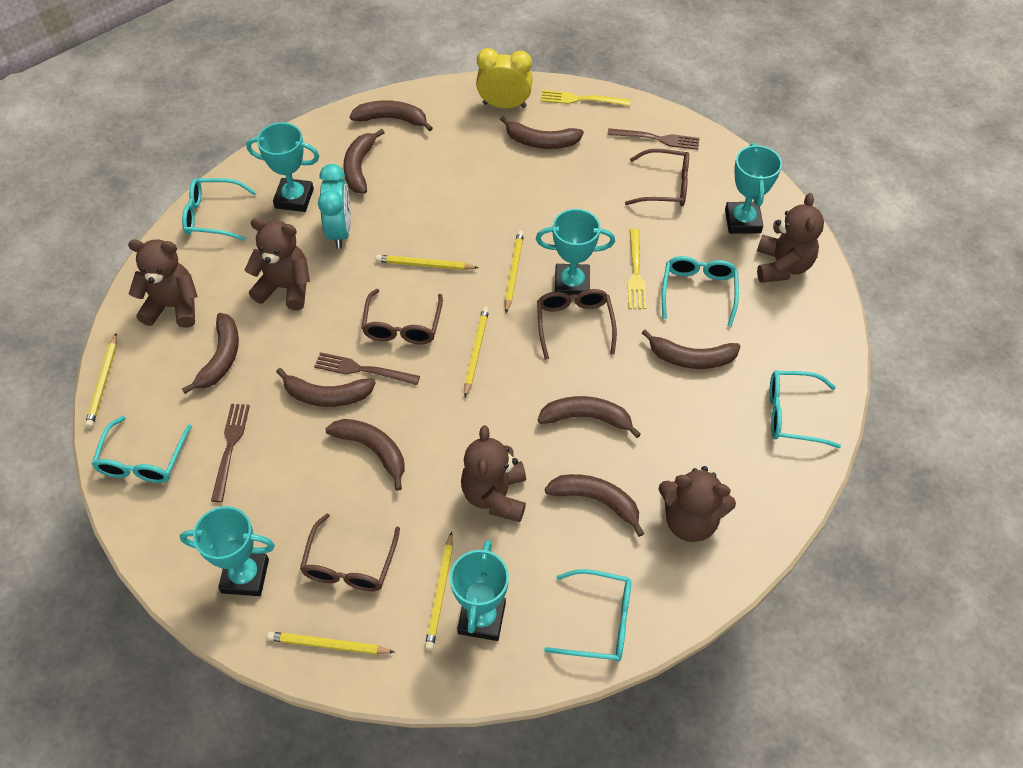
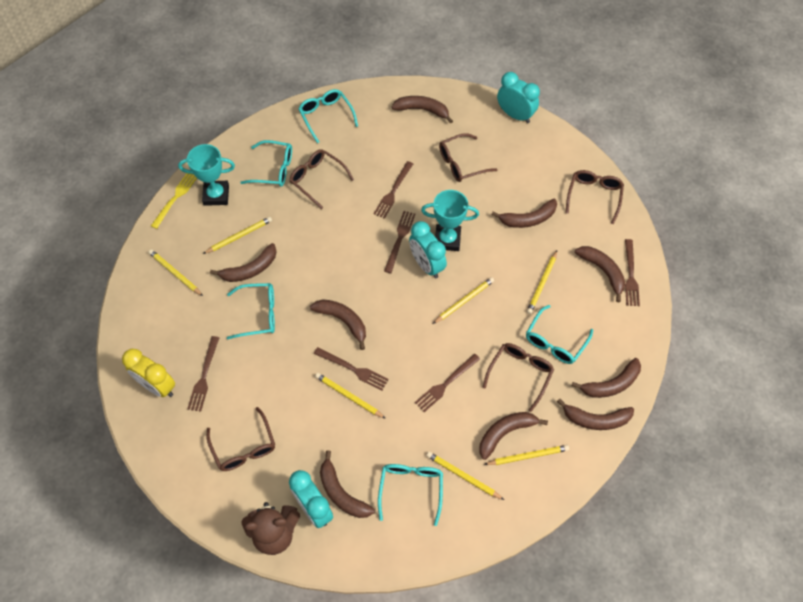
brown fork: [211,404,250,502] [314,352,420,385] [607,128,700,150] = 3 -> [187,336,219,412] [314,347,389,391] [374,161,413,219] [384,211,415,273] [415,354,480,412] [625,239,640,306] = 6
brown glasses: [300,514,400,591] [362,289,443,344] [537,289,617,360] [625,149,689,206] = 4 -> [206,407,275,471] [289,149,354,209] [439,133,498,182] [482,343,554,412] [566,170,624,224] = 5
brown teddy bear: [128,239,198,328] [245,218,310,310] [461,426,526,522] [658,466,736,542] [757,193,824,283] = 5 -> [241,502,300,555] = 1
turquoise clock: [318,164,351,249] = 1 -> [289,470,333,528] [409,221,447,278] [497,72,540,123] = 3
turquoise trophy: [180,506,275,596] [246,123,319,212] [450,540,509,641] [536,209,615,295] [725,143,782,234] = 5 -> [178,144,235,206] [421,190,479,251] = 2
yellow fork: [541,90,630,106] [628,229,646,309] = 2 -> [151,173,197,229] = 1
yellow pencil: [85,333,117,428] [267,631,394,655] [376,255,479,270] [425,532,453,650] [464,307,489,397] [505,230,524,313] = 6 -> [148,249,203,296] [203,217,272,254] [315,373,386,419] [426,452,504,500] [433,277,494,324] [484,445,569,465] [527,251,557,314] = 7

